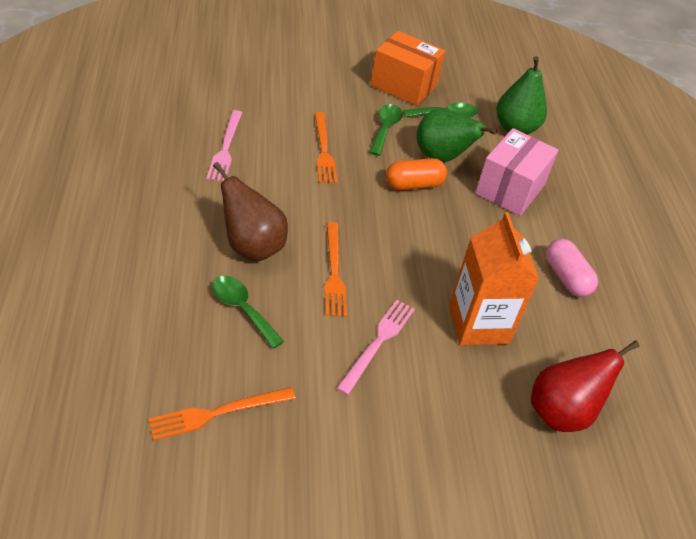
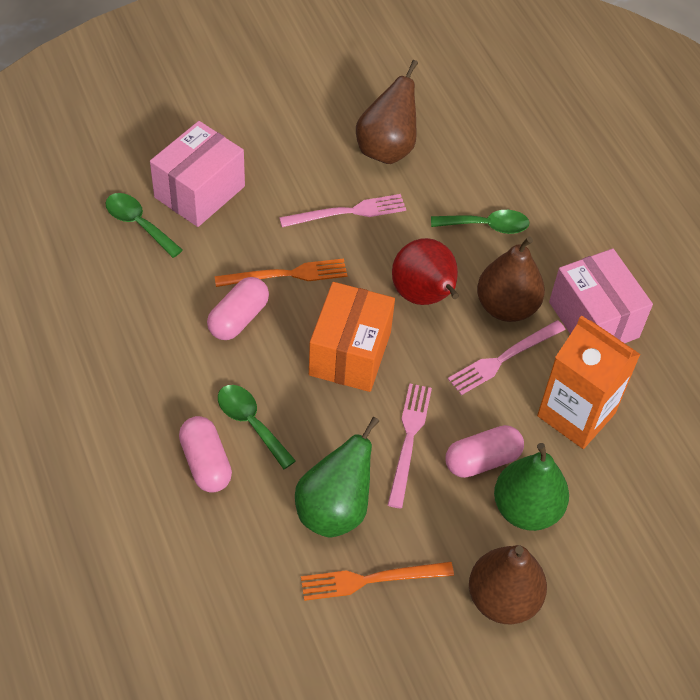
brown pear: [213,162,288,261] = 1 -> [356,60,418,164] [469,545,547,624] [477,237,545,322] = 3
orange capsule: [386,158,447,190] = 1 -> none = 0
orange fork: [148,387,296,440] [314,112,338,184] [324,222,347,317] = 3 -> [215,258,347,287] [301,562,454,601] = 2
pink box: [475,128,558,216] = 1 -> [150,121,245,227] [549,248,653,343] = 2
pink capsule: [546,239,598,297] = 1 -> [179,416,232,493] [207,277,269,340] [445,425,524,478] = 3
pink fork: [206,110,242,181] [336,300,415,395] = 2 -> [279,194,406,227] [388,383,432,509] [448,320,566,395] = 3

